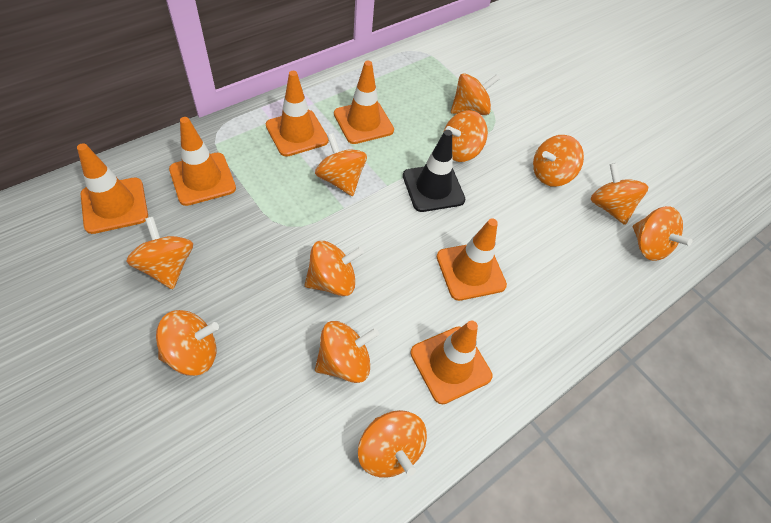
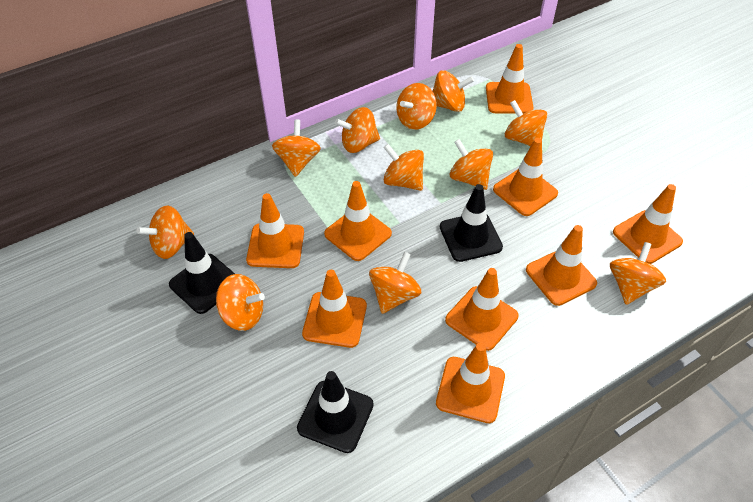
black traffic cone: [403,130,466,212] = 1 -> [169,232,235,314] [297,371,374,453] [440,184,503,262] = 3
orange traffic cone: [77,143,148,234] [169,117,236,206] [266,71,329,157] [334,61,394,144] [410,321,493,404] [437,218,507,301] = 6 -> [246,193,304,268] [302,270,367,348] [324,181,392,261] [436,343,505,423] [445,268,519,351] [486,44,534,114] [493,138,558,216] [526,225,597,306] [613,184,683,264] = 9

